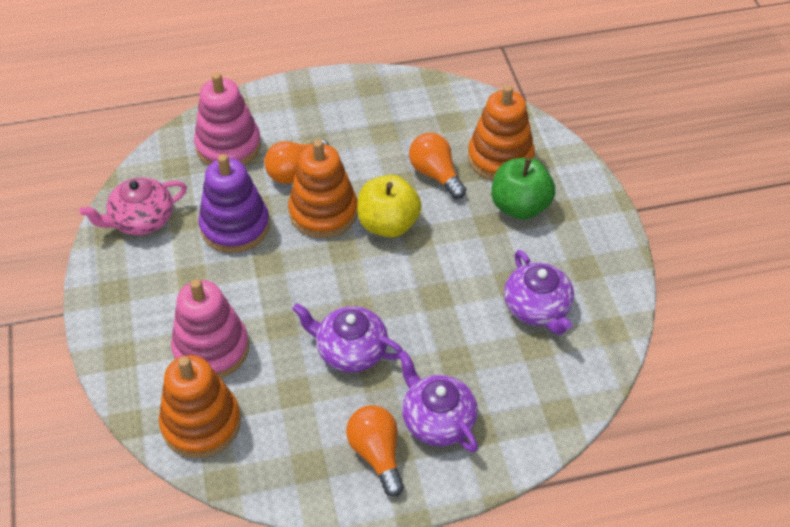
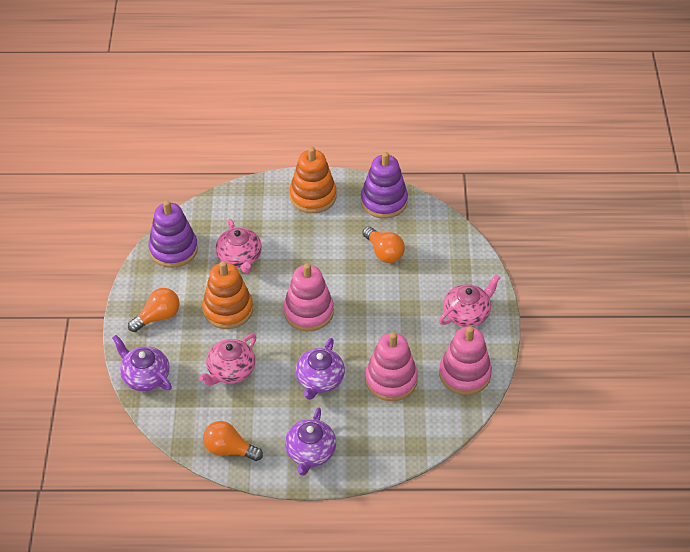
green apple: [491,158,555,220] = 1 -> none = 0
orange stacking toy: [159,355,241,458] [288,140,358,238] [468,85,535,181] = 3 -> [202,261,253,329] [289,147,336,213] = 2
pink stacking toy: [171,279,249,378] [194,72,261,166] = 2 -> [283,263,334,331] [365,332,418,401] [439,326,492,395] = 3
pink teapot: [79,177,187,235] = 1 -> [199,334,256,386] [216,219,262,273] [439,275,501,327] = 3
purple stacking toy: [198,154,270,253] = 1 -> [148,200,198,268] [361,152,408,219] = 2
yellow apple: [357,175,422,238] = 1 -> none = 0

